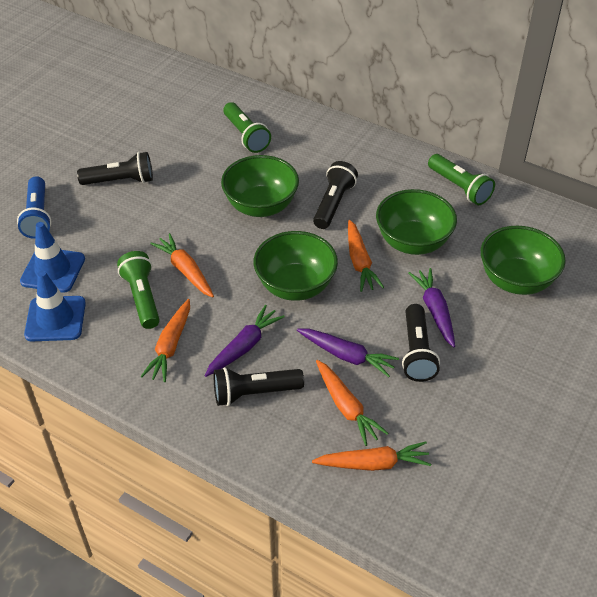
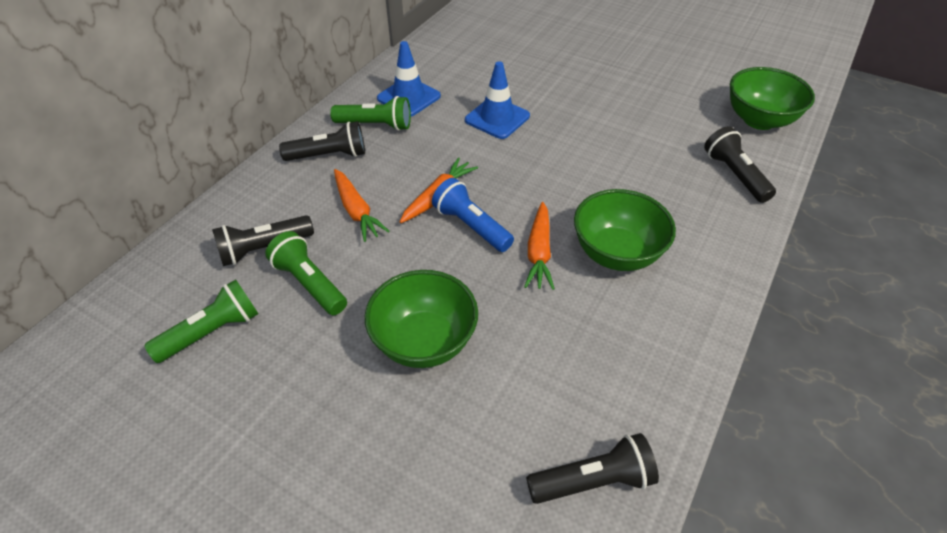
green bowl: [221,155,299,217] [253,231,338,301] [376,189,457,255] [481,226,566,295] = 4 -> [365,270,478,368] [574,189,676,271] [730,67,815,130] = 3
orange carrot: [140,299,190,382] [150,233,214,297] [312,441,431,471] [316,360,388,446] [348,220,384,292] = 5 -> [334,169,390,242] [400,157,478,223] [524,202,555,290] = 3
purple carrot: [205,305,285,377] [297,329,399,377] [408,268,455,347] = 3 -> none = 0

